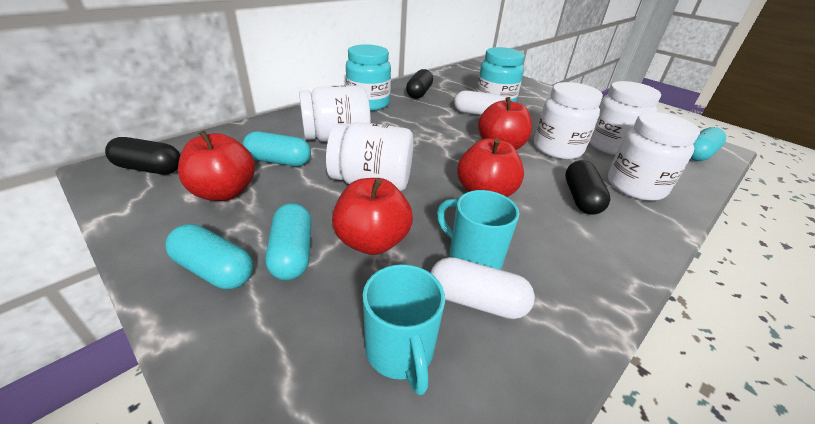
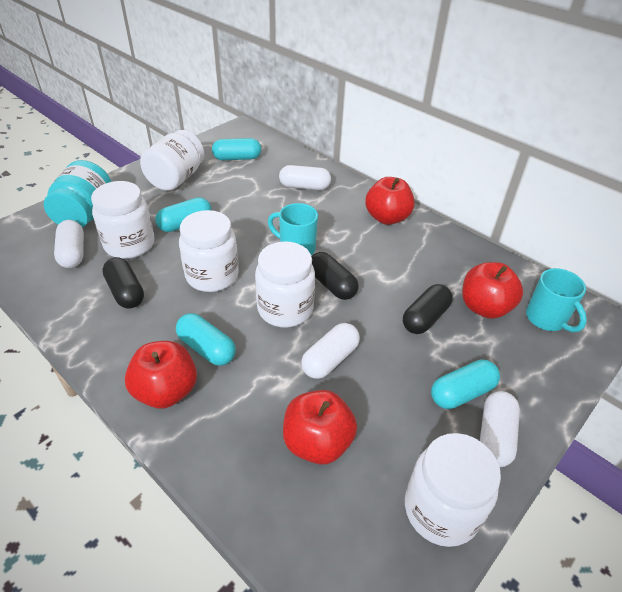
turquoise jar: [346,44,391,111] [476,47,525,102] = 2 -> [44,160,111,228] = 1
white capsule: [431,257,535,319] [454,91,505,115] = 2 -> [54,220,84,268] [279,165,331,190] [301,323,360,379] [480,391,520,467] = 4

